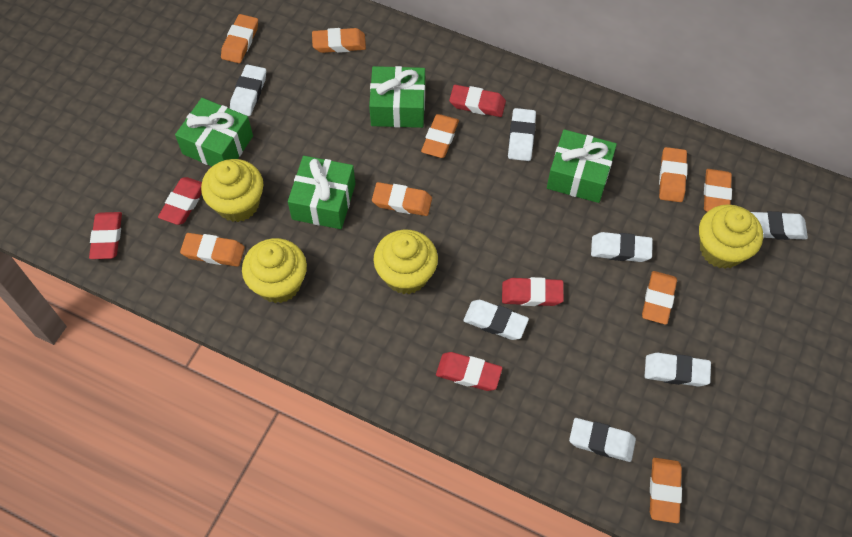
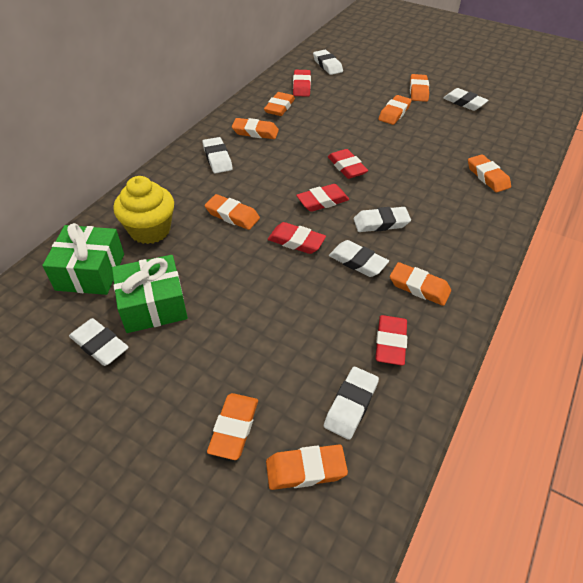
green gift: [175,98,253,166] [288,156,355,229] [369,66,425,128] [547,129,617,203] = 4 -> [42,223,124,295] [112,255,188,333] = 2
yellow cupcake: [201,159,263,222] [242,238,307,303] [373,229,438,294] [699,204,763,269] = 4 -> [113,176,174,244] = 1

